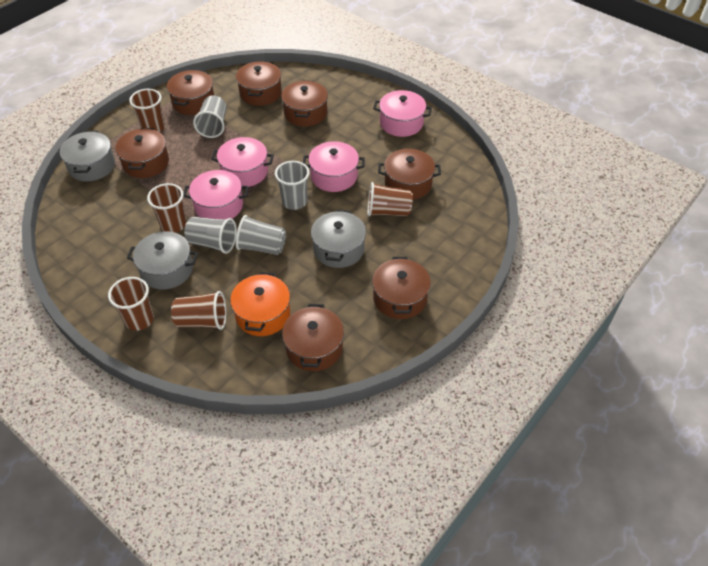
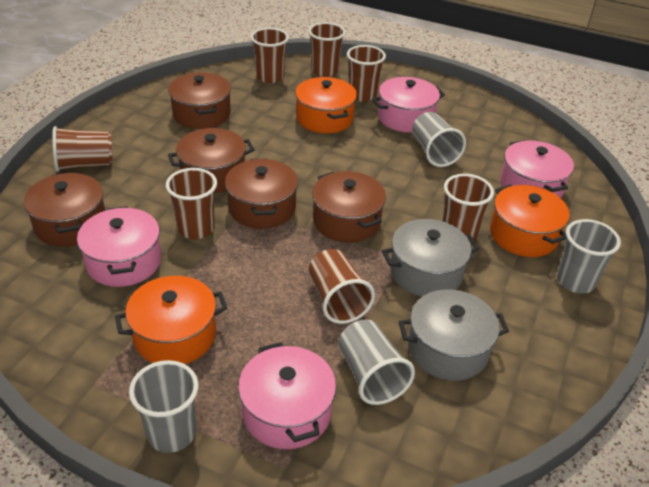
brown cup: [108,277,154,331] [129,89,165,132] [147,183,187,233] [171,291,226,330] [368,182,413,217] = 5 -> [52,126,113,172] [166,168,217,239] [251,28,289,83] [308,22,346,77] [309,249,375,324] [347,45,386,102] [443,174,494,240] = 7
brown pot: [115,128,169,178] [167,70,214,115] [236,61,282,106] [281,80,328,127] [282,304,344,371] [372,257,431,319] [378,149,441,200] = 7 -> [24,172,105,247] [168,72,231,129] [168,128,255,193] [225,158,298,229] [312,171,386,242] = 5
grey pot: [60,131,115,181] [127,231,198,290] [311,210,366,268] = 3 -> [382,219,479,297] [399,290,509,381] = 2
orange pot: [230,272,290,336] = 1 -> [115,276,227,364] [295,77,357,133] [490,184,570,257] = 3

